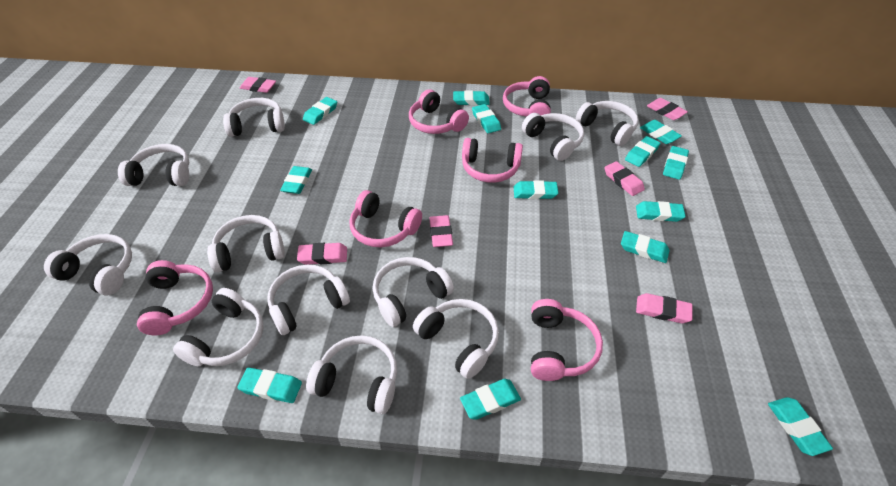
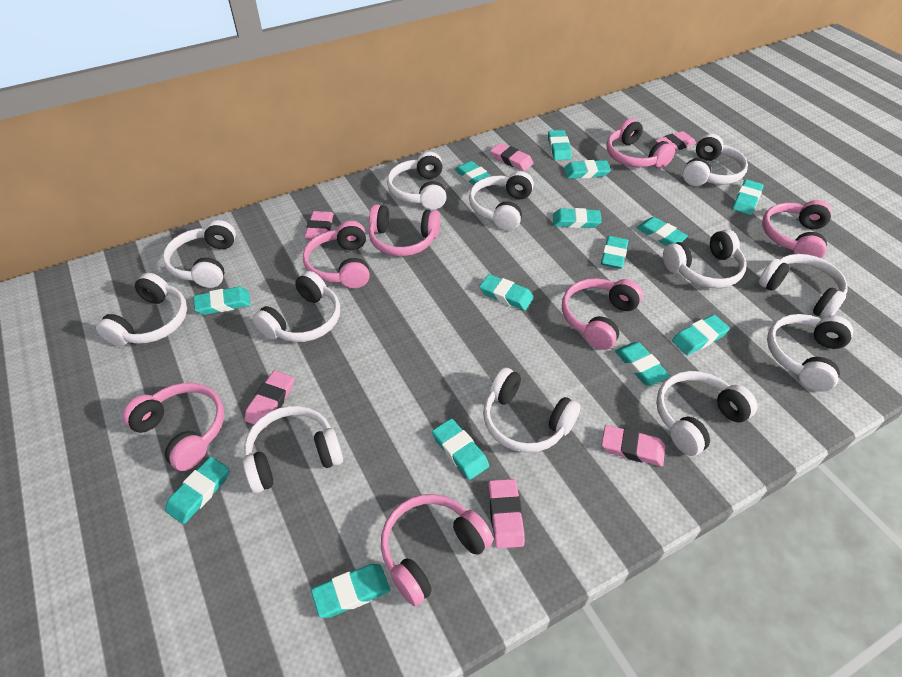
pink headphones: [137,260,213,335] [349,190,422,247] [409,89,469,134] [462,138,523,183] [503,76,551,117] [531,299,603,381] = 6 -> [122,383,224,471] [303,221,370,288] [369,204,440,256] [381,494,493,606] [562,278,643,350] [606,119,675,168] [762,200,832,258] = 7
turquoise eraser: [238,368,302,403] [280,166,312,194] [303,97,337,125] [453,90,490,106] [460,379,521,420] [472,104,501,133] [514,180,558,199] [621,231,670,263] [625,136,661,167] [636,201,686,222] [640,120,682,144] [663,146,689,180] [768,397,833,456] = 13 -> [165,457,229,524] [193,287,251,315] [311,564,390,618] [432,419,489,480] [455,161,491,185] [479,274,534,310] [548,130,572,160] [553,208,602,228] [564,160,611,179] [601,236,628,269] [615,342,670,385] [637,217,688,246] [672,315,730,355] [733,179,764,215] = 14
white headphones: [44,234,132,295] [118,144,189,186] [173,288,264,367] [207,215,285,272] [223,98,285,137] [267,265,350,335] [306,335,397,414] [373,257,454,327] [413,299,499,379] [522,113,584,161] [576,101,638,146] = 11 -> [96,273,187,346] [163,220,236,288] [243,406,343,493] [253,271,340,342] [387,152,447,210] [469,171,534,231] [483,368,581,453] [656,371,757,456] [663,229,747,288] [683,134,748,186] [759,254,848,319] [767,314,853,392] = 12

